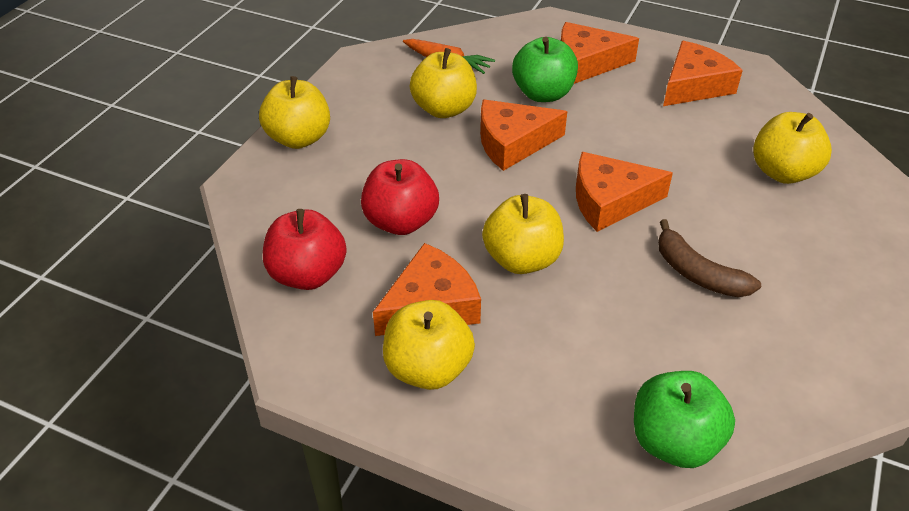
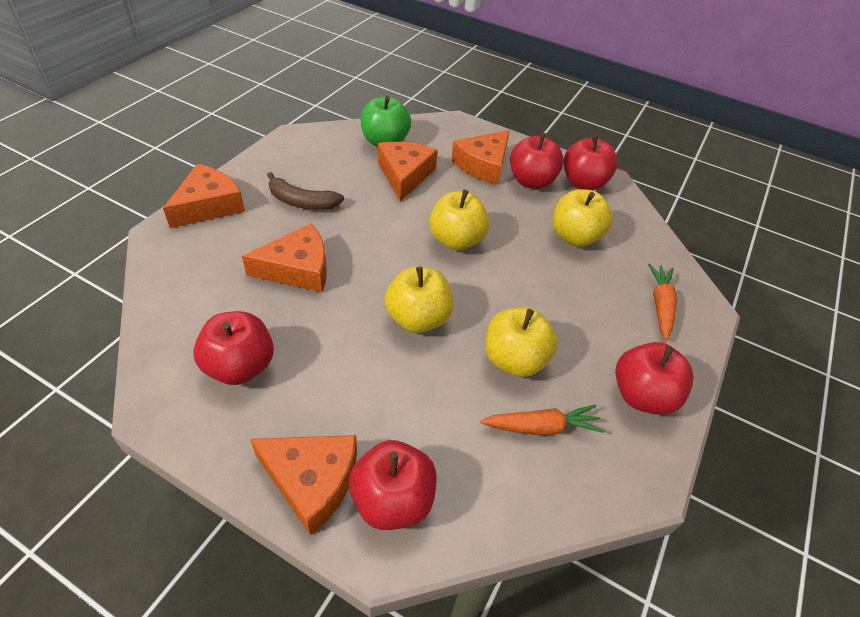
green apple: [512,37,578,102] [634,371,735,468] = 2 -> [361,96,411,147] = 1
orange carrot: [403,39,495,74] = 1 -> [480,405,604,435] [648,263,677,340] = 2
red apple: [263,209,347,290] [361,159,439,235] = 2 -> [193,311,274,385] [349,440,437,530] [510,133,564,189] [564,135,618,190] [615,342,694,415] = 5
yellow apple: [259,76,330,149] [383,300,475,390] [410,48,477,118] [482,194,564,274] [753,112,832,184] = 5 -> [384,266,453,333] [429,190,490,250] [485,307,558,377] [553,189,613,247] = 4

